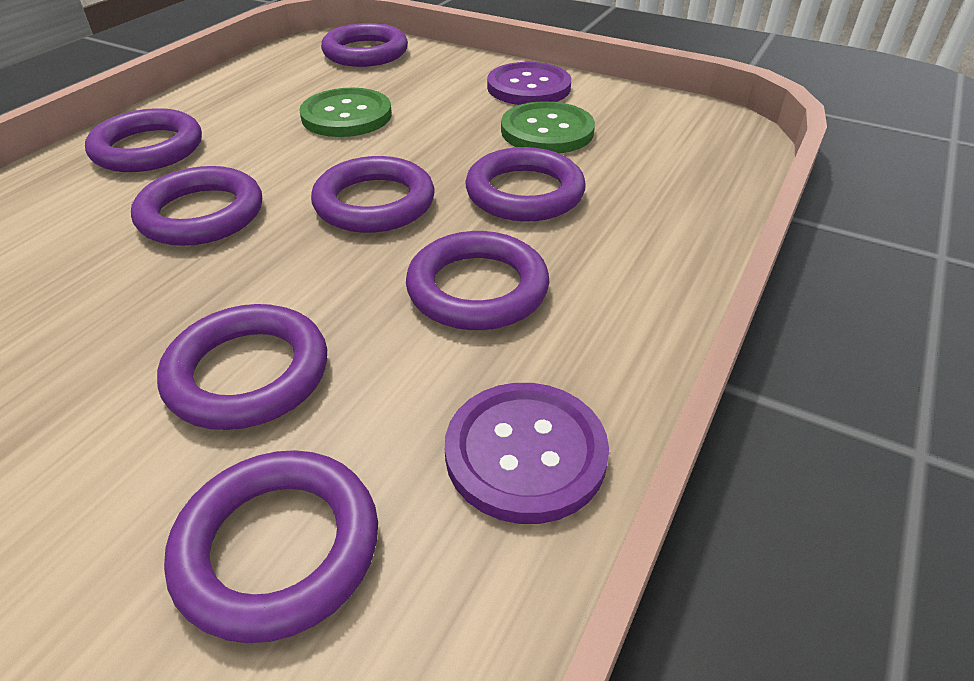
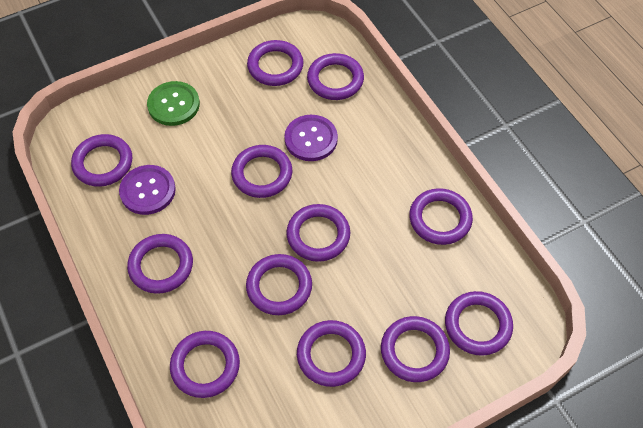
green button: [299,88,392,137] [501,101,595,153] = 2 -> [147,81,200,126] = 1
purple ring: [85,108,202,172] [131,166,262,246] [157,304,327,430] [164,450,378,643] [311,156,435,233] [321,23,408,67] [406,231,549,330] [465,147,586,222] = 8 -> [71,134,132,187] [127,234,193,294] [170,331,240,398] [231,145,292,198] [246,254,312,315] [247,40,303,86] [286,204,350,262] [297,320,366,387] [307,53,364,100] [381,316,450,382] [409,188,473,245] [445,291,513,356] = 12

